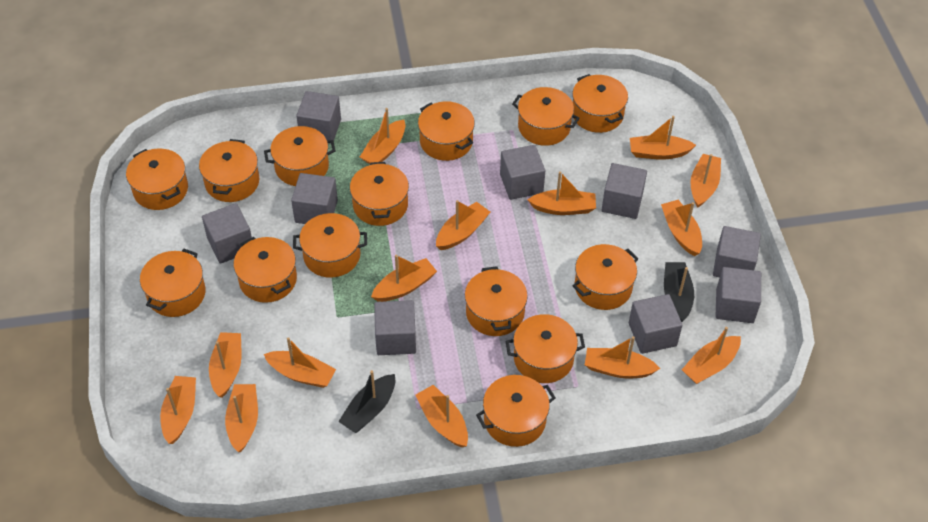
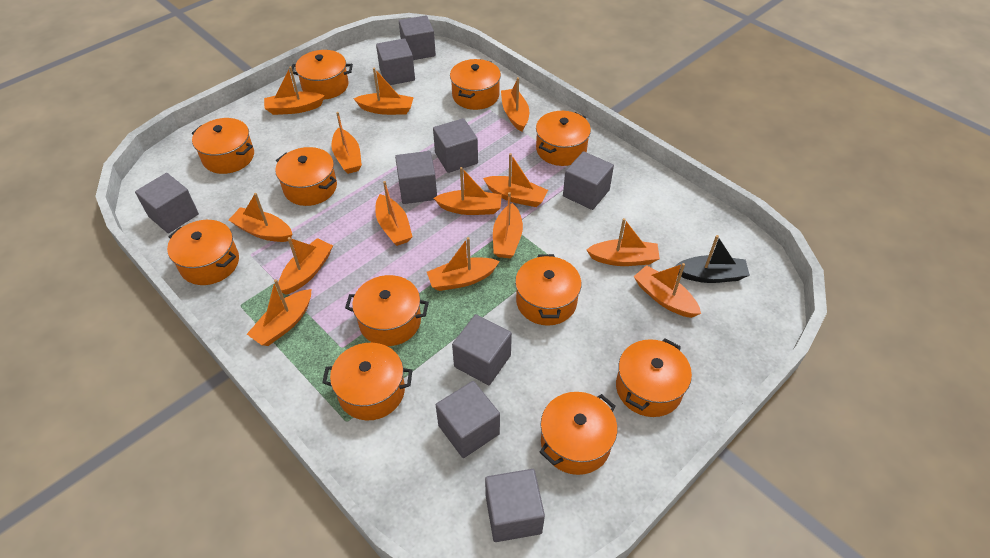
black boat: [338,370,395,433] [664,262,694,322] = 2 -> [674,235,750,283] = 1
orange pot: [126,148,188,210] [140,249,206,317] [199,139,259,202] [234,237,297,303] [264,126,335,186] [293,213,367,278] [350,162,409,226] [418,101,475,161] [465,266,528,336] [476,375,555,447] [505,314,585,383] [512,87,580,146] [572,74,628,133] [573,244,639,310] = 14 -> [167,220,239,285] [192,118,254,174] [275,147,337,206] [292,50,353,99] [322,343,412,420] [345,275,429,346] [450,59,501,110] [515,254,581,326] [536,111,591,166] [540,392,617,475] [616,339,692,417] = 11

